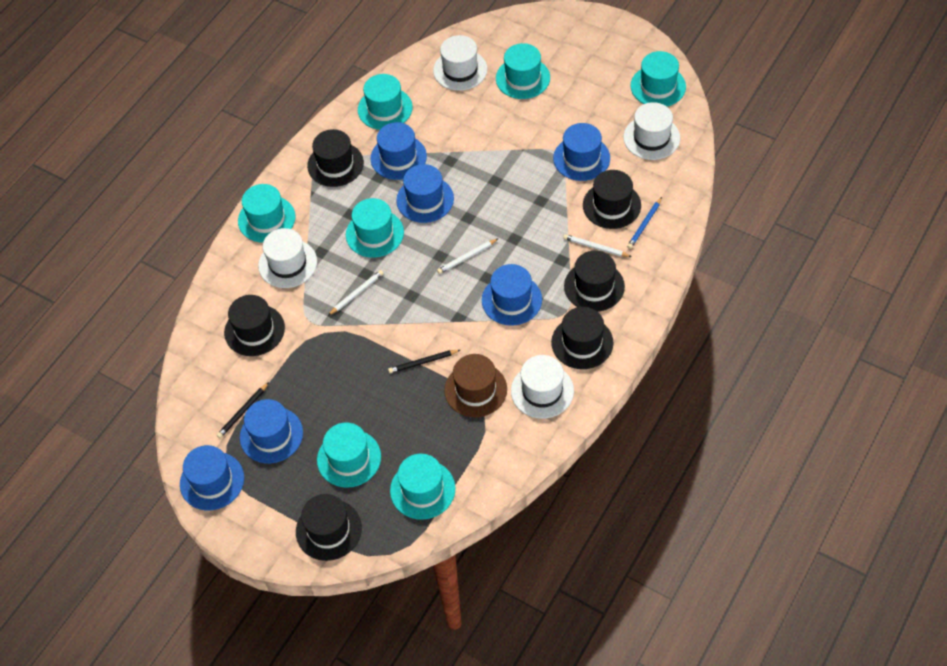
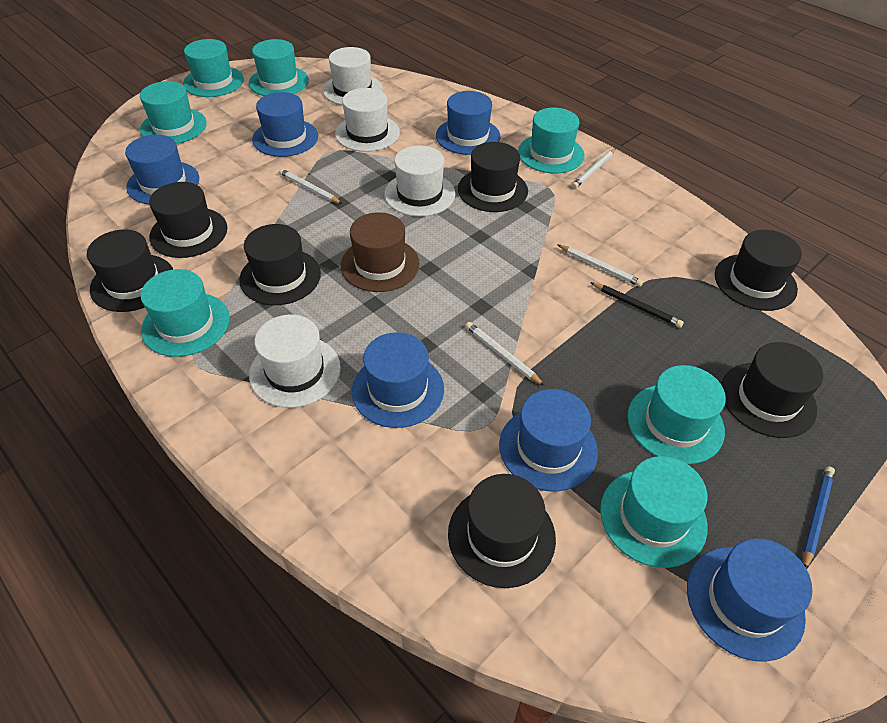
black hat: [224,295,285,356] [296,494,362,561] [307,129,364,187] [551,307,614,369] [564,250,625,312] [583,170,641,229] = 6 -> [87,230,173,312] [149,182,227,258] [239,224,321,305] [448,474,556,588] [458,142,528,212] [715,230,802,311] [721,342,823,438] = 7
black pencil: [216,382,269,438] [388,350,460,373] = 2 -> [590,282,684,328] = 1
white pencil: [328,270,384,316] [437,238,499,274] [563,234,632,257] = 3 -> [279,169,342,204] [465,322,545,386] [558,245,643,287] [572,148,616,189] = 4

